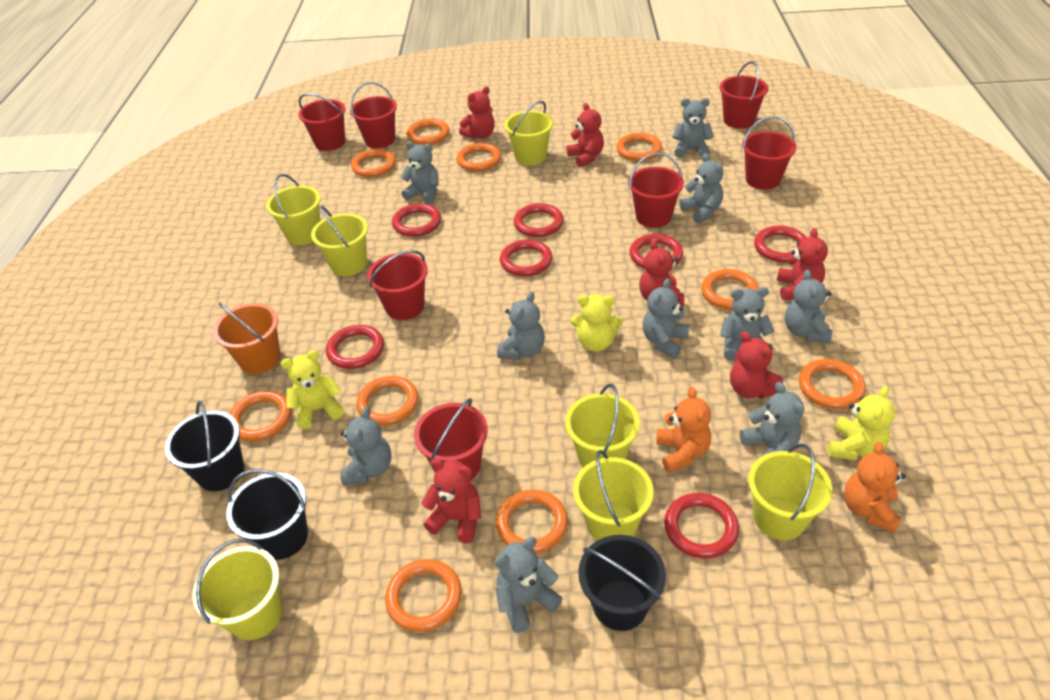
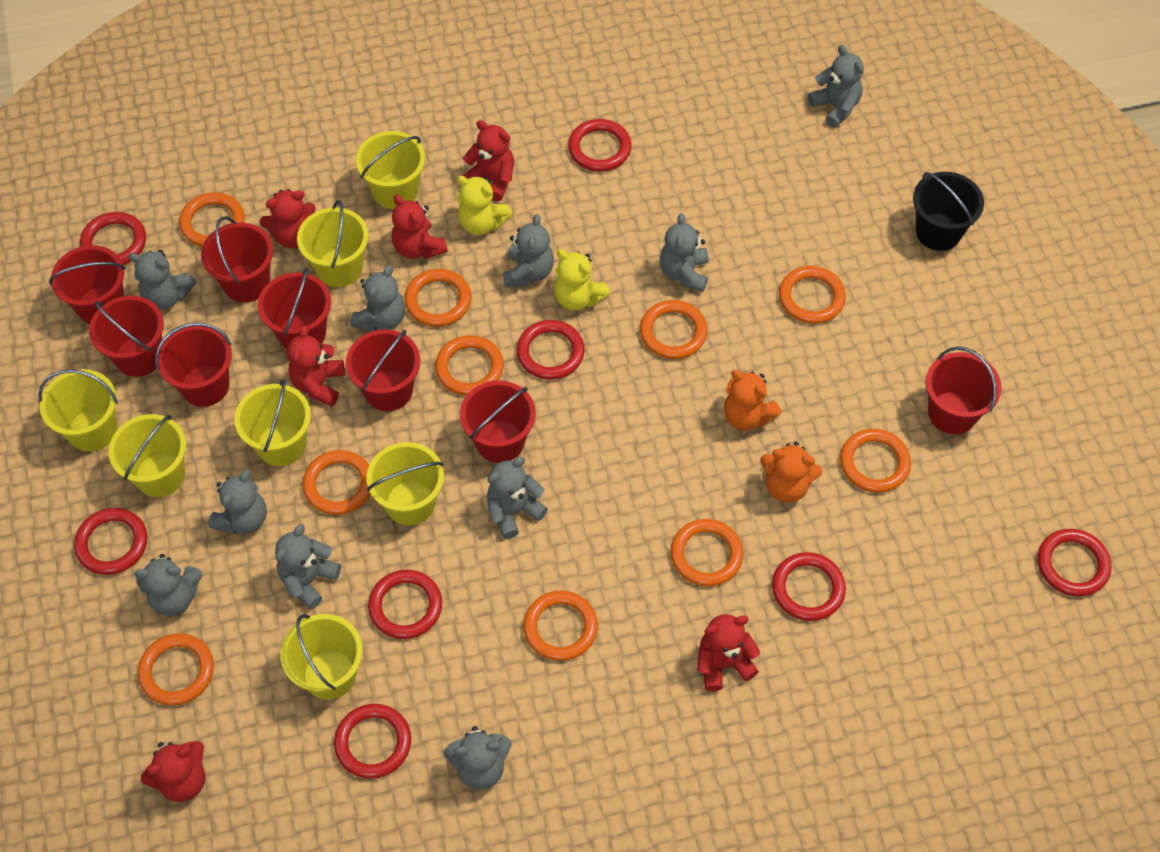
black bucket: [165,401,244,491] [226,469,308,560] [578,535,666,631] = 3 -> [913,172,984,251] = 1
orange bucket: [213,302,281,374] = 1 -> none = 0
red bucket: [298,93,345,151] [350,82,397,148] [367,250,428,320] [414,398,488,480] [628,153,684,228] [720,61,768,129] [742,116,797,190] = 7 -> [49,245,125,324] [89,296,164,377] [155,323,232,407] [201,216,273,303] [258,267,331,349] [346,330,421,411] [460,380,536,463] [926,347,1002,434] = 8
red ring: [326,325,384,369] [392,203,441,237] [500,239,552,276] [514,203,564,237] [629,234,683,269] [664,493,739,559] [754,226,807,263] = 7 -> [74,508,147,575] [80,212,146,265] [334,704,411,779] [368,570,442,639] [517,320,585,380] [568,119,632,172] [772,552,846,621] [1038,529,1111,597] = 8
yellow teddy bear: [281,350,344,429] [571,294,623,352] [828,386,895,460] = 3 -> [457,176,512,235] [554,249,610,311] = 2

